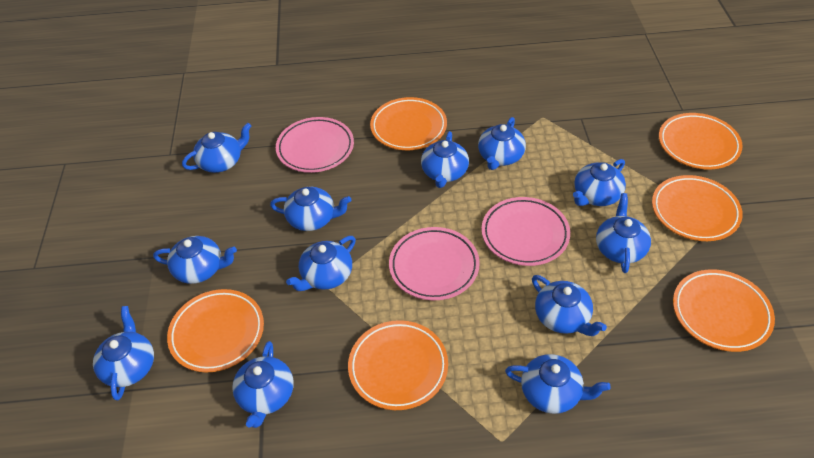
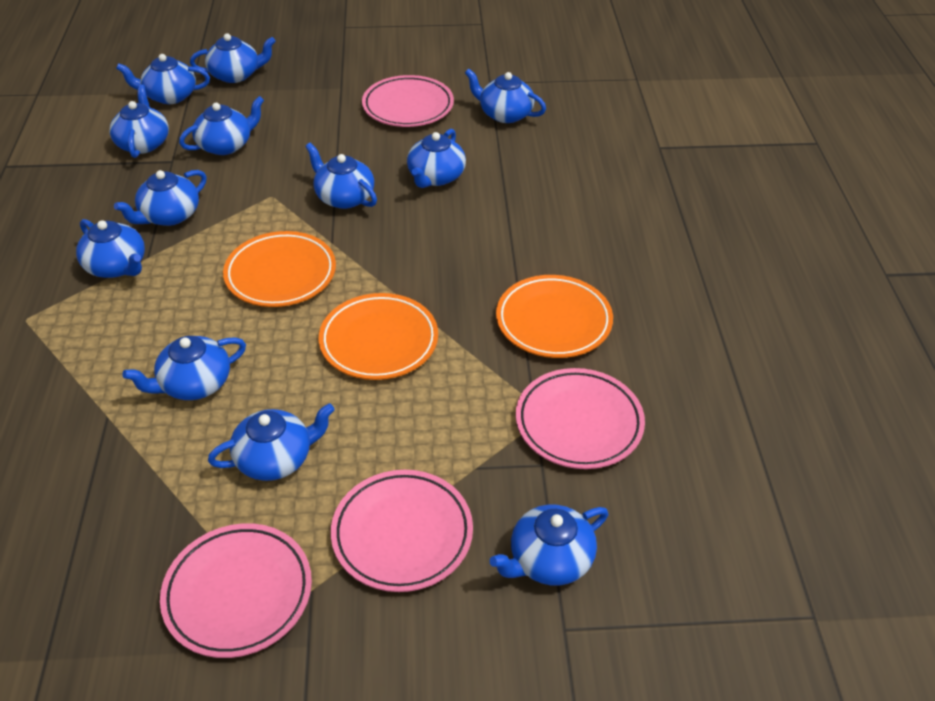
orange plate: [167,289,264,372] [348,320,448,410] [370,97,447,150] [652,175,743,241] [659,113,743,169] [673,269,775,352] = 6 -> [223,231,336,307] [319,293,438,380] [496,275,613,358] = 3
pink plate: [276,117,354,173] [389,227,480,300] [482,197,570,266] = 3 -> [160,523,312,658] [331,470,473,592] [362,75,454,127] [516,368,645,469] = 4

